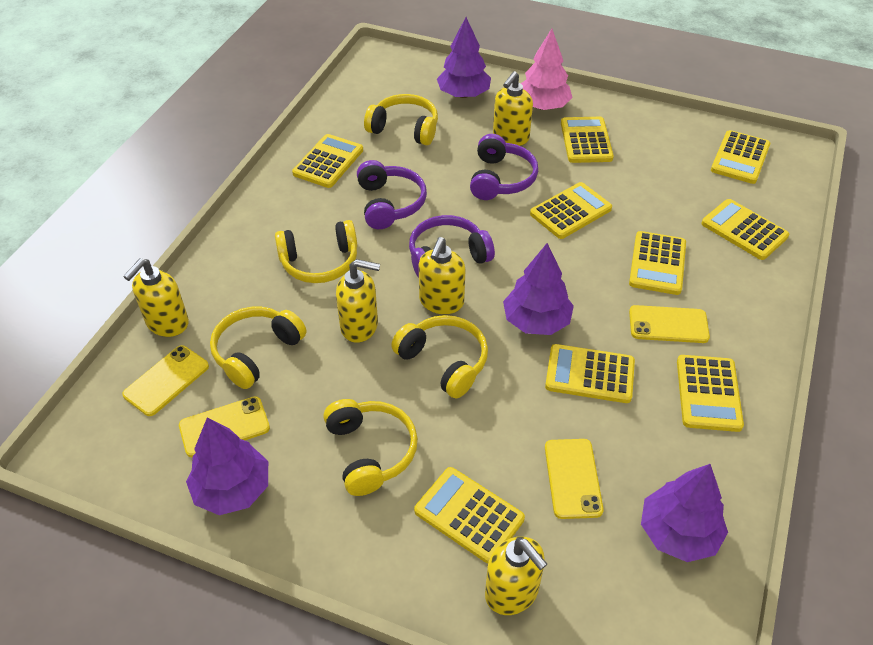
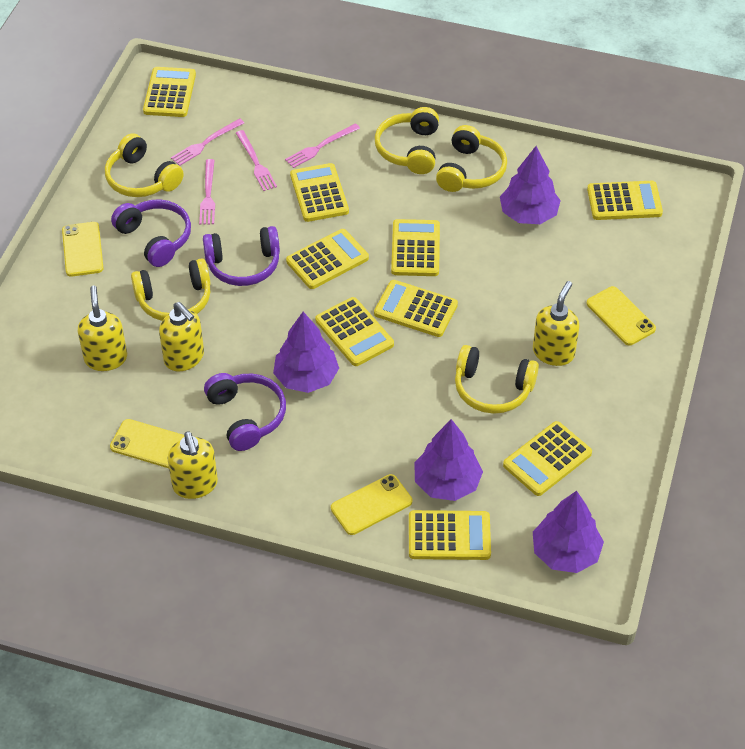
pink fork: none = 0 -> [171,118,244,166] [199,159,215,225] [236,130,277,191] [285,123,360,168] = 4
pink tree: [521,29,573,110] = 1 -> none = 0
yellow soap dispenser: [123,258,189,337] [336,259,380,343] [419,237,466,314] [485,537,547,615] [493,71,533,146] = 5 -> [78,286,127,371] [159,302,204,371] [167,431,218,499] [533,281,579,366] = 4

